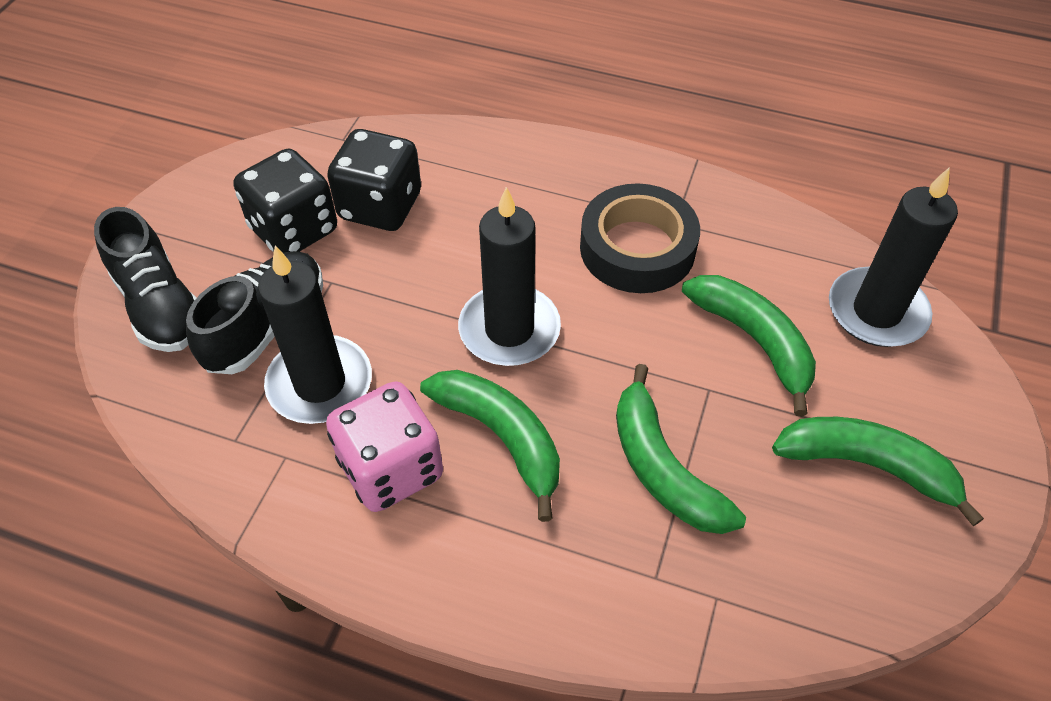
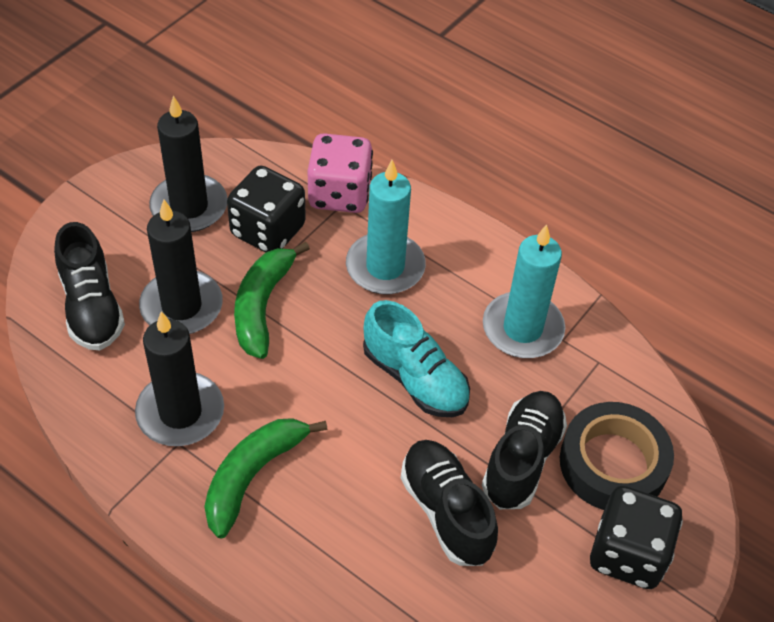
black shoe: [94,207,196,352] [186,251,323,374] = 2 -> [54,222,125,350] [401,440,498,566] [482,391,567,509] = 3
green banana: [420,370,560,522] [616,364,746,534] [682,275,816,417] [772,417,984,526] = 4 -> [204,418,327,538] [234,242,310,359] = 2
turquoise candle: none = 0 -> [346,160,426,295] [483,224,565,358] = 2
turquoise shoe: none = 0 -> [363,300,470,417] = 1

